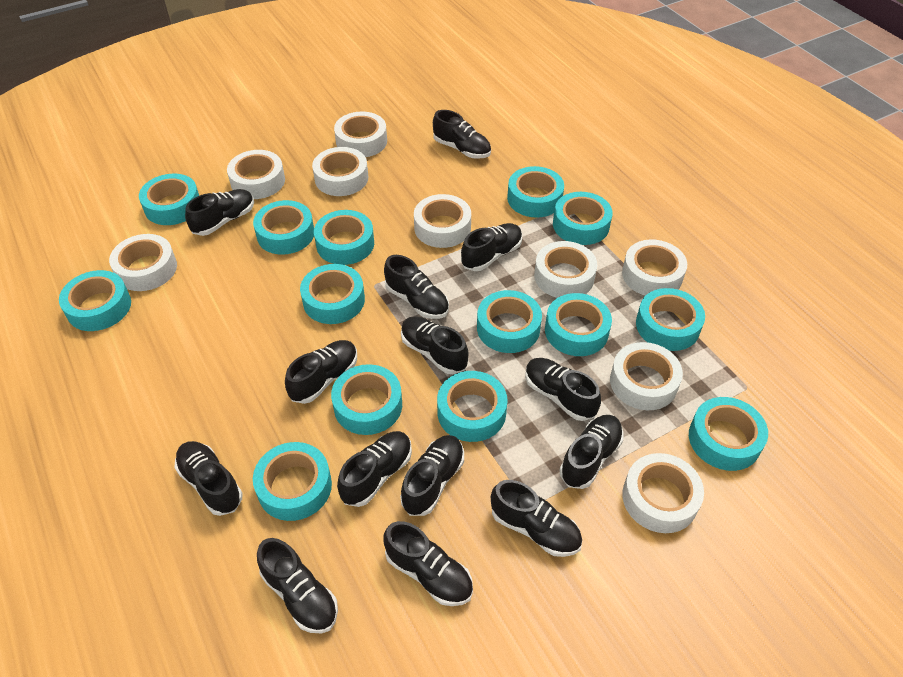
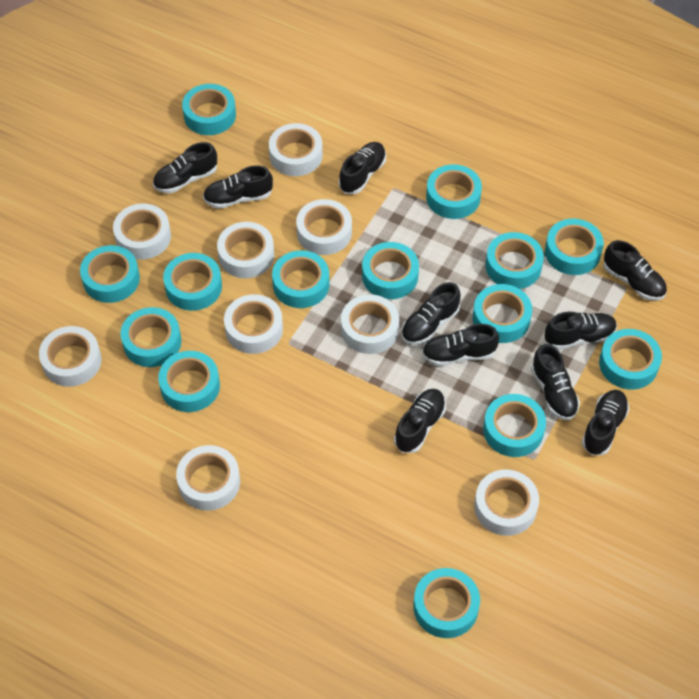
black shoe: [174,441,243,516] [185,189,254,236] [257,538,338,633] [285,340,357,404] [337,431,412,507] [384,255,449,319] [384,521,473,606] [400,435,464,516] [401,316,469,374] [433,110,491,159] [461,223,522,271] [491,480,582,557] [525,358,601,421] [560,415,623,489] = 14 -> [153,142,217,193] [203,165,273,209] [339,142,386,194] [394,389,446,453] [402,282,461,345] [422,324,499,366] [531,344,580,420] [545,312,617,350] [582,390,629,455] [603,240,667,300] = 10

